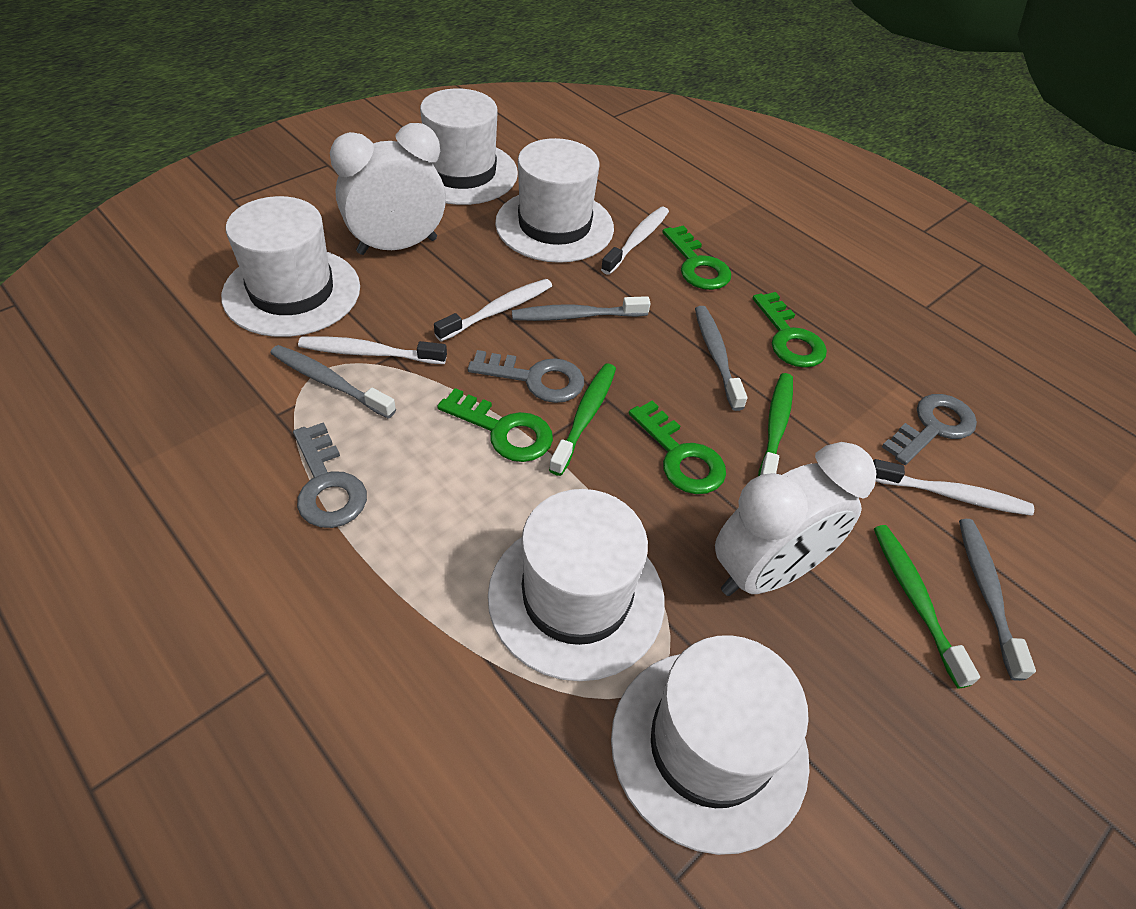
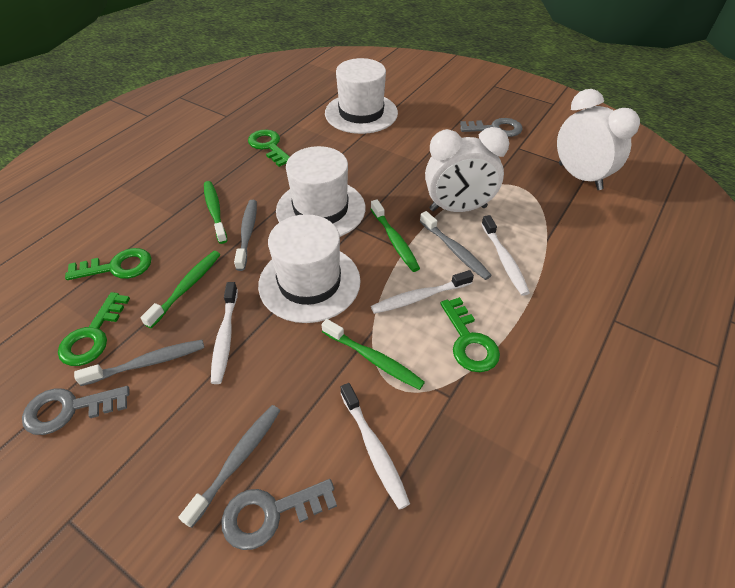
green toothbrush: [549,363,616,476] [758,373,793,476] [874,525,980,689] = 3 -> [141,251,221,328] [204,181,227,244] [321,319,425,390] [371,199,420,272] = 4
white hat: [221,196,360,337] [420,88,518,205] [488,489,665,681] [495,138,614,263] [611,635,810,855] = 5 -> [258,214,361,323] [276,146,365,237] [325,58,398,134] = 3

